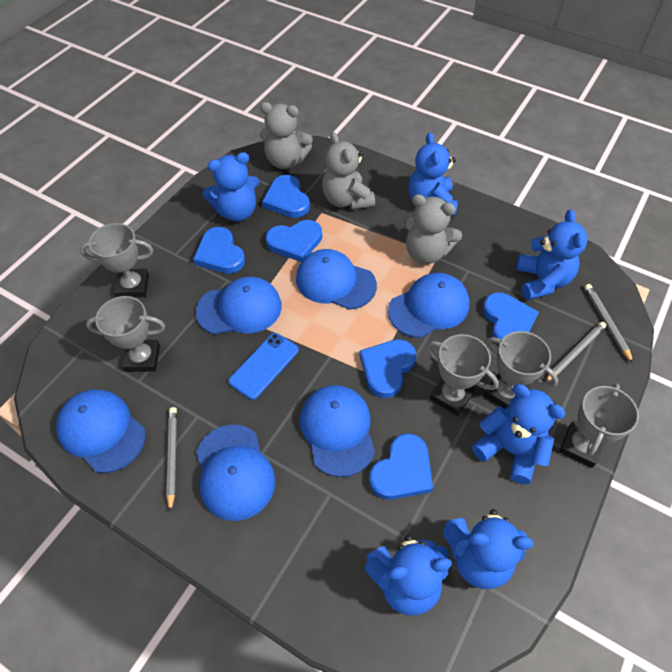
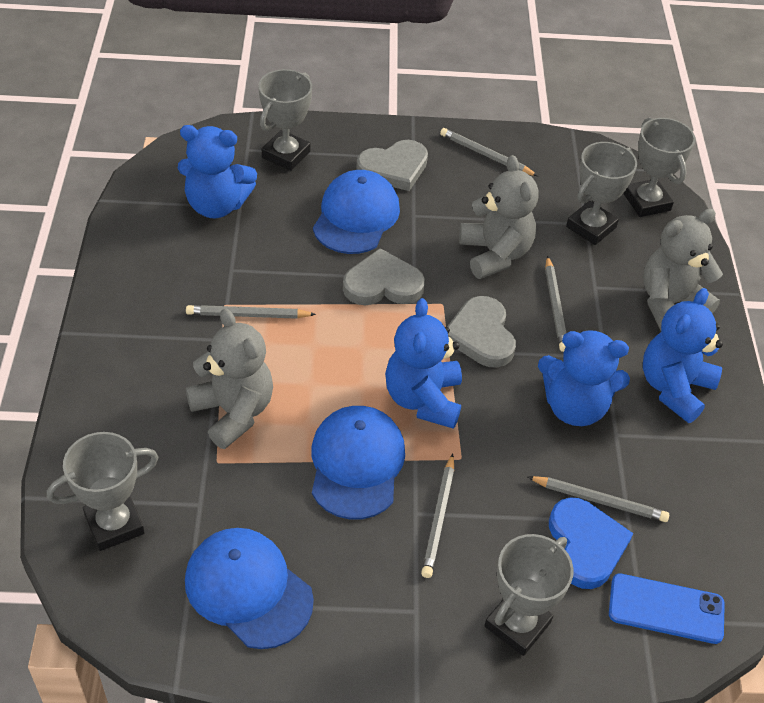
blue cap: [56,389,146,473] [196,277,282,335] [196,425,275,521] [296,249,377,310] [300,385,375,477] [388,273,469,338] = 6 -> [185,528,314,649] [311,406,405,520] [313,170,400,254] = 3
blue heart: [193,227,245,274] [262,175,310,218] [266,220,322,262] [359,339,417,398] [369,433,433,500] [482,292,539,345] = 6 -> [549,497,633,589] = 1
blue teddy bear: [203,152,259,222] [365,535,452,615] [409,132,458,216] [443,509,534,589] [472,384,566,484] [516,209,588,300] = 6 -> [178,125,257,218] [385,298,462,429] [538,330,630,426] [643,288,723,423] = 4
grey heart: none = 0 -> [343,248,425,306] [356,140,428,191] [447,296,516,368] = 3
grey pencil: [166,407,177,512] [545,322,606,382] [585,284,633,363] = 3 -> [186,305,316,319] [421,454,454,578] [440,128,538,176] [527,476,669,522] [545,256,566,352] = 5

